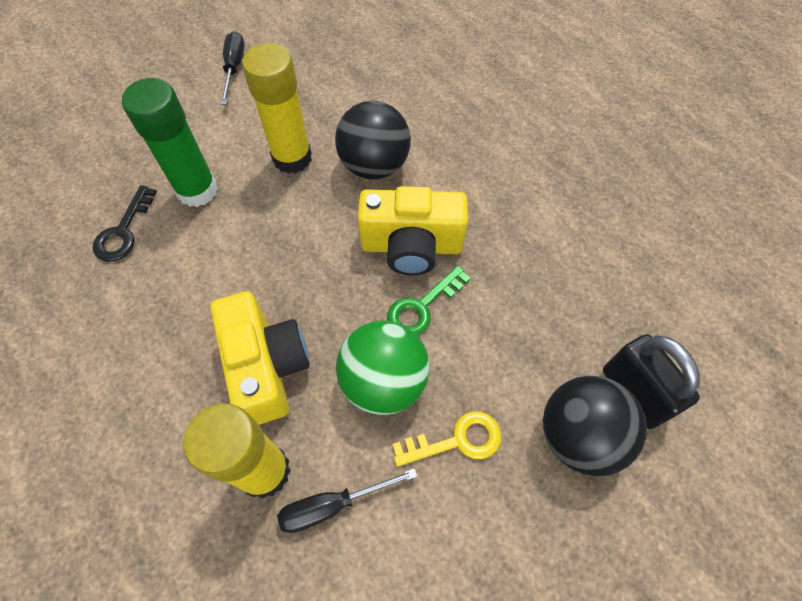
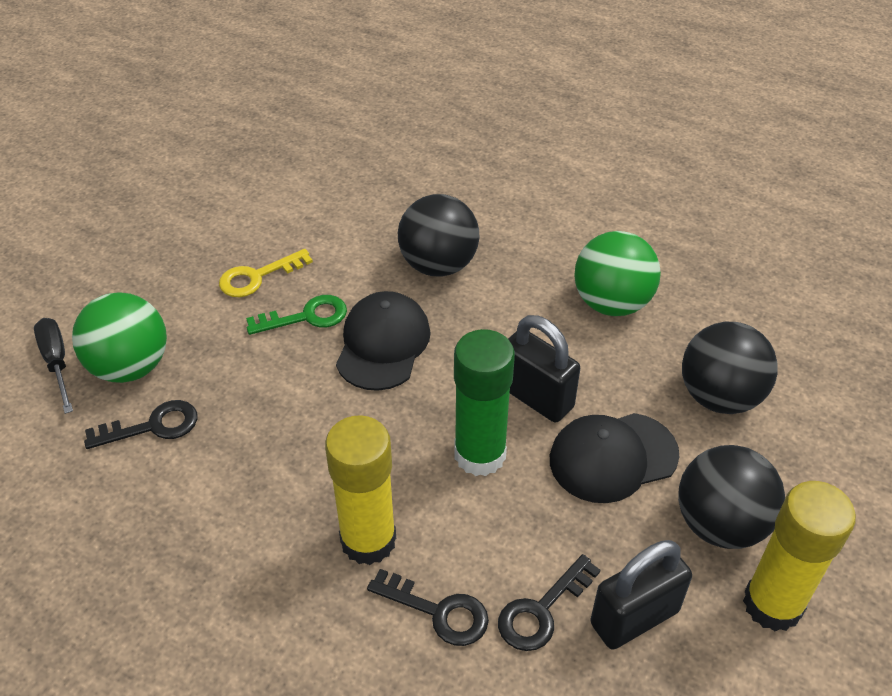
black ball: [335,101,411,179] [543,376,647,476] = 2 -> [398,194,479,277] [678,445,785,549] [682,322,778,414] = 3
black cap: none = 0 -> [336,291,431,391] [550,413,679,503] = 2
black key: [93,185,157,262] = 1 -> [84,400,198,449] [367,569,489,646] [498,554,601,651] = 3
black padlock: [603,334,700,429] = 1 -> [508,315,580,422] [590,540,692,650] = 2
black screwdriver: [220,31,245,105] [277,468,417,533] = 2 -> [34,318,73,414] = 1
green ball: [336,321,430,415] = 1 -> [72,292,167,383] [574,231,661,316] = 2
yellow camera: [210,291,310,425] [358,186,468,275] = 2 -> none = 0

